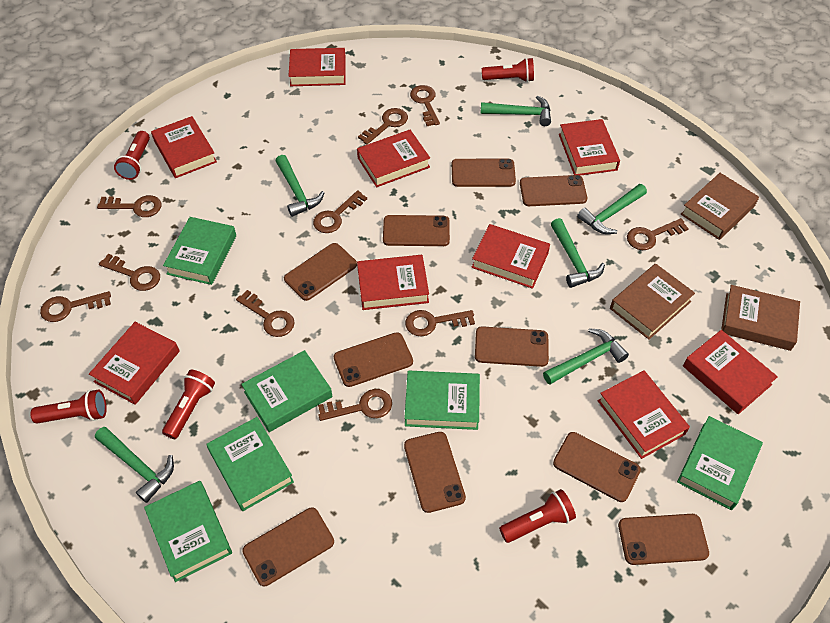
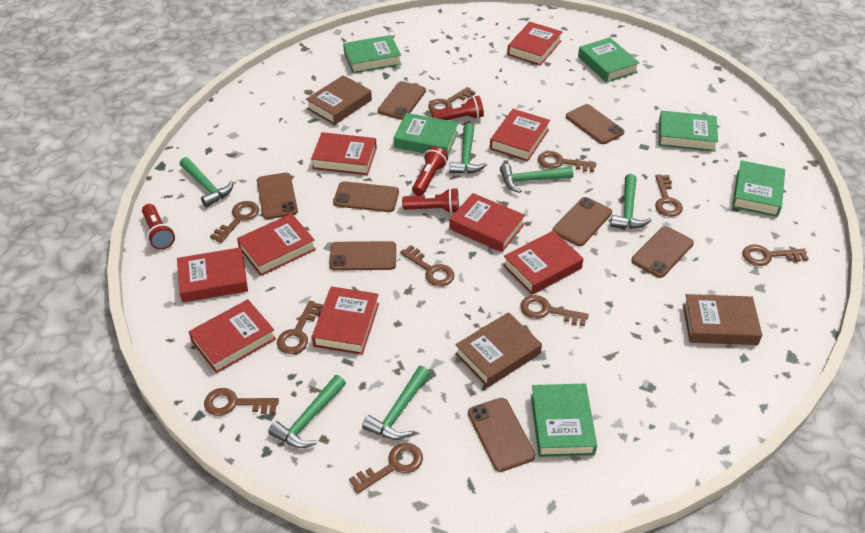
brown phone: [242,508,334,586] [284,243,357,301] [334,332,413,387] [383,215,450,246] [404,432,466,513] [452,159,516,187] [475,326,549,367] [520,175,587,206] [553,432,641,502] [618,514,709,565] = 10 -> [257,173,298,219] [329,241,396,271] [333,181,399,212] [378,81,426,120] [468,398,536,472] [552,197,612,246] [566,104,624,144] [631,226,694,278] = 8
red flashlight: [31,389,107,424] [114,131,150,180] [162,369,215,439] [482,58,534,82] [499,489,576,543] = 5 -> [142,204,175,250] [402,188,459,214] [412,146,448,195] [432,96,484,120] = 4

